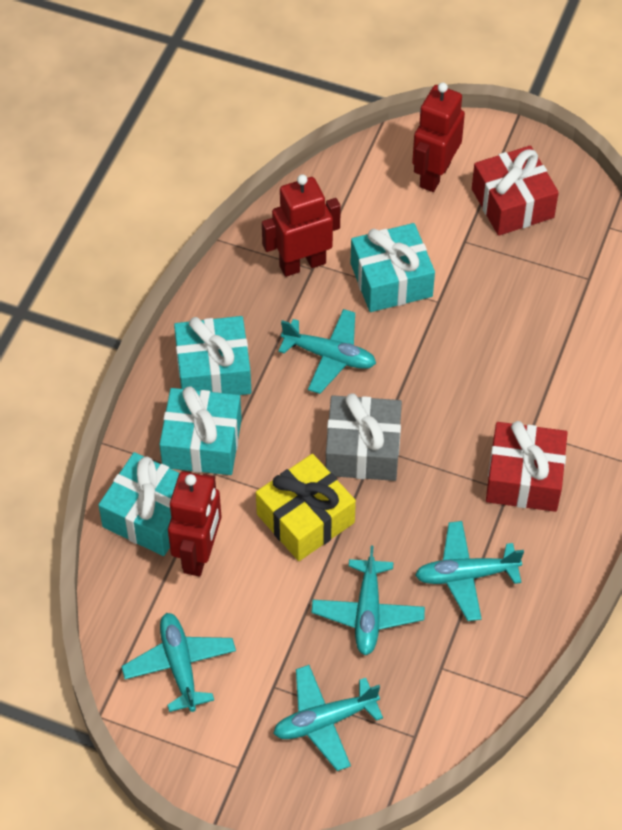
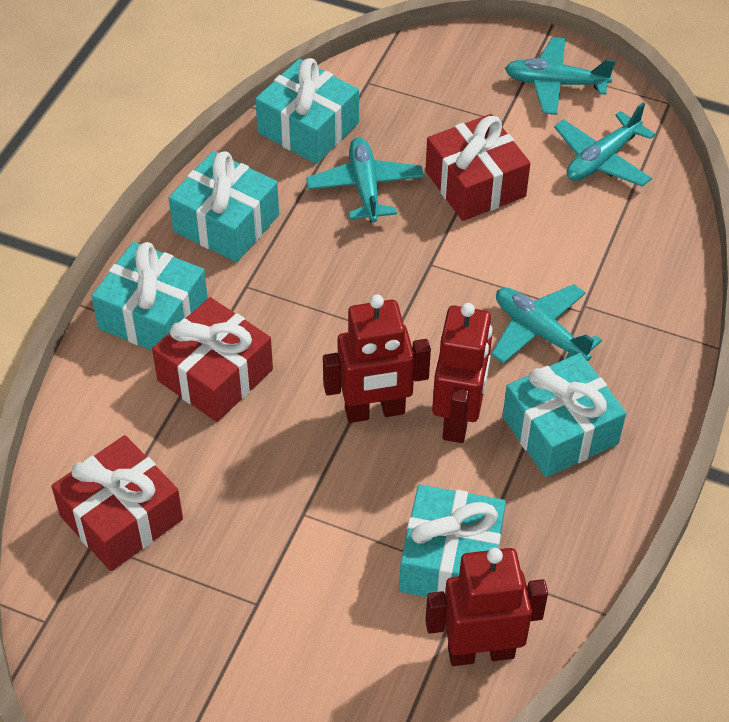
grey gift: [326,393,402,481] = 1 -> none = 0
red gift: [472,145,559,236] [486,421,568,512] = 2 -> [51,435,183,571] [152,297,273,422] [425,114,530,221] = 3
turquoise gift: [98,452,180,556] [159,386,242,475] [174,316,251,395] [351,223,435,312] = 4 -> [92,242,208,350] [169,151,279,262] [255,58,359,164] [399,485,506,597] [503,353,626,477] = 5
turquoise plane: [121,613,236,712] [273,665,383,771] [278,309,376,394] [311,546,425,655] [415,521,524,621] = 5 -> [306,137,424,223] [491,284,602,364] [505,37,615,115] [554,102,655,187] = 4
yellow gift: [256,454,356,561] = 1 -> none = 0

